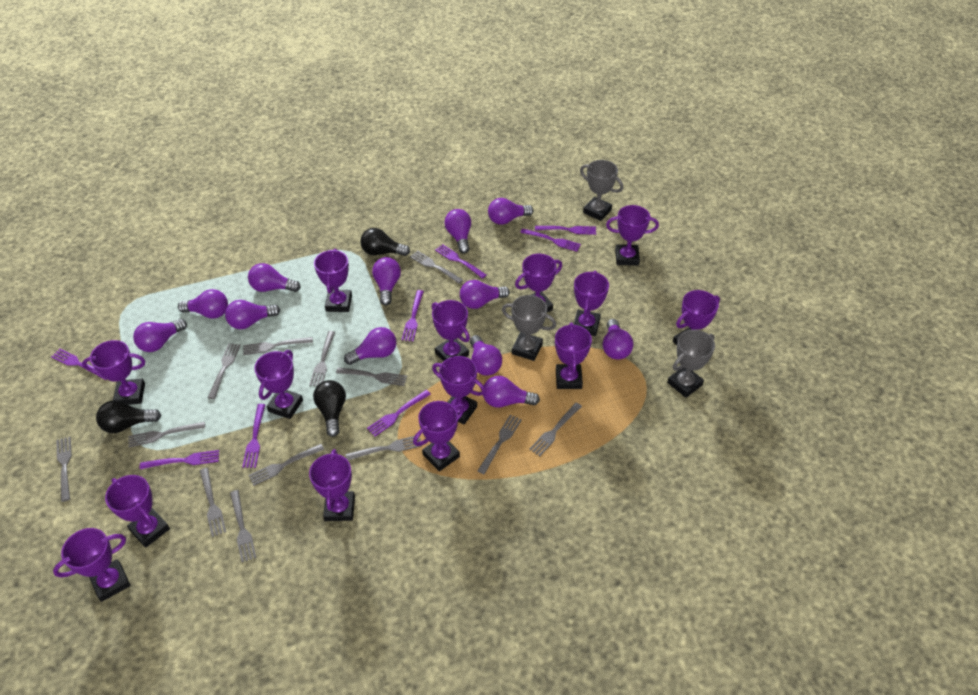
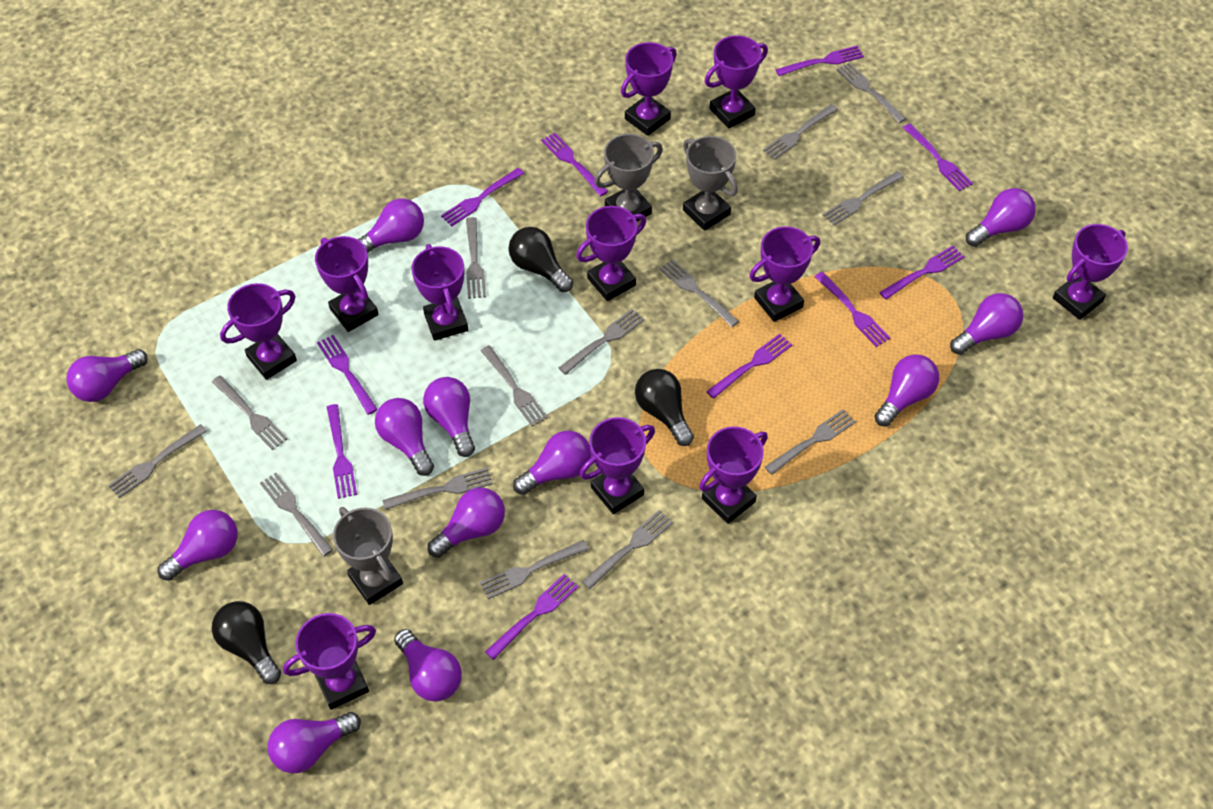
grey fork: [56,437,72,502] [128,422,205,447] [200,468,226,537] [208,343,240,399] [230,490,256,562] [243,337,313,355] [249,444,324,486] [309,331,335,386] [336,367,407,386] [346,436,421,460] [410,251,463,284] [478,415,522,474] [529,402,582,456] = 13 -> [108,424,207,498] [212,375,287,450] [260,473,333,556] [383,468,493,510] [466,217,486,299] [480,345,548,427] [480,540,589,599] [559,309,644,375] [582,510,673,589] [659,259,739,327] [763,104,838,160] [765,409,856,475] [823,171,904,226] [836,63,906,123] = 14
purple fork: [51,349,107,380] [140,450,219,469] [242,404,265,468] [367,390,431,436] [402,290,424,341] [435,244,487,279] [520,228,581,252] [535,226,596,235] = 8 -> [317,335,378,415] [327,404,357,499] [441,168,524,226] [485,574,578,660] [541,133,608,196] [706,334,792,399] [775,46,864,76] [814,272,890,347] [879,245,965,300] [903,124,973,191] = 10
purple trophy: [53,528,130,602] [82,340,145,405] [105,475,170,548] [254,350,303,419] [309,449,355,521] [314,249,352,312] [413,401,464,471] [432,300,470,361] [432,356,486,425] [515,254,562,312] [555,323,592,389] [573,271,609,336] [606,205,659,266] [673,290,720,345] = 14 -> [220,283,297,380] [283,613,376,709] [315,236,378,332] [411,244,468,341] [576,206,646,301] [580,417,655,514] [621,42,677,136] [699,426,768,524] [704,35,768,129] [749,226,820,322] [1053,224,1128,320] = 11

